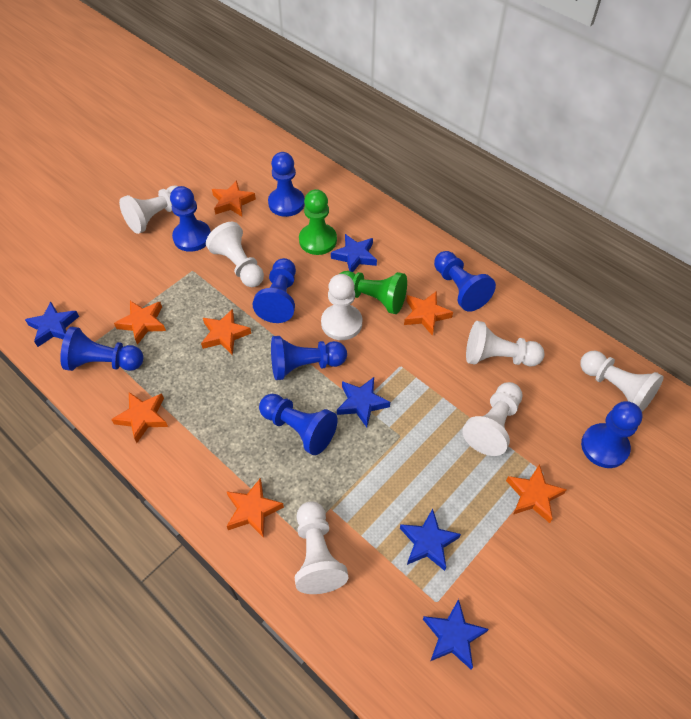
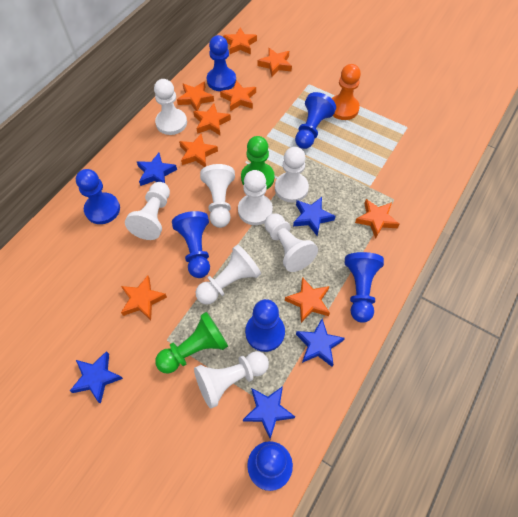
blue pawn: [60,327,144,371] [170,186,211,252] [252,258,296,323] [259,394,337,455] [268,152,305,217] [271,336,347,380] [434,251,496,312] [581,401,642,468] = 8 -> [76,169,120,224] [172,211,210,278] [207,35,236,91] [245,299,285,352] [247,441,293,491] [295,92,336,149] [345,252,384,323] = 7
orange pawn: none = 0 -> [332,64,361,120] = 1
orange star: [111,392,168,443] [114,301,166,345] [201,309,251,355] [212,180,256,217] [226,478,284,538] [404,291,453,336] [506,464,567,523] = 7 -> [121,275,167,320] [177,81,214,111] [179,134,218,167] [193,103,231,136] [220,80,256,111] [223,27,257,54] [258,48,292,77] [285,277,330,323] [355,199,400,239] = 9
white pawn: [119,185,178,234] [206,222,264,287] [295,502,348,594] [321,274,362,340] [462,382,523,456] [466,321,545,367] [580,351,664,412] = 7 -> [125,182,170,240] [154,79,187,135] [194,351,269,409] [196,244,261,304] [200,164,235,228] [238,170,273,225] [264,213,318,272] [275,147,309,203] = 8

